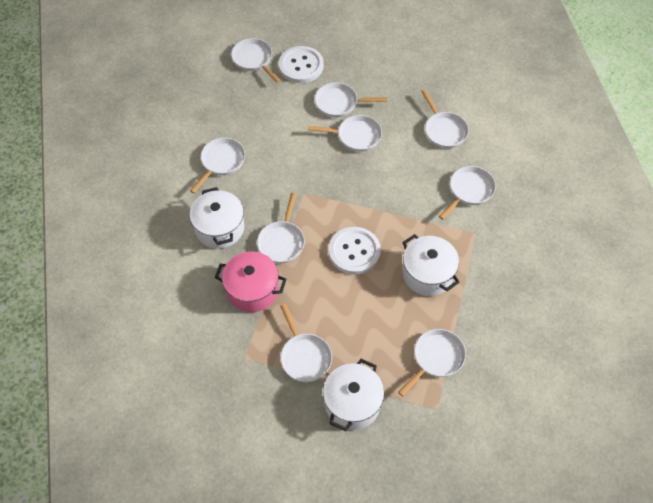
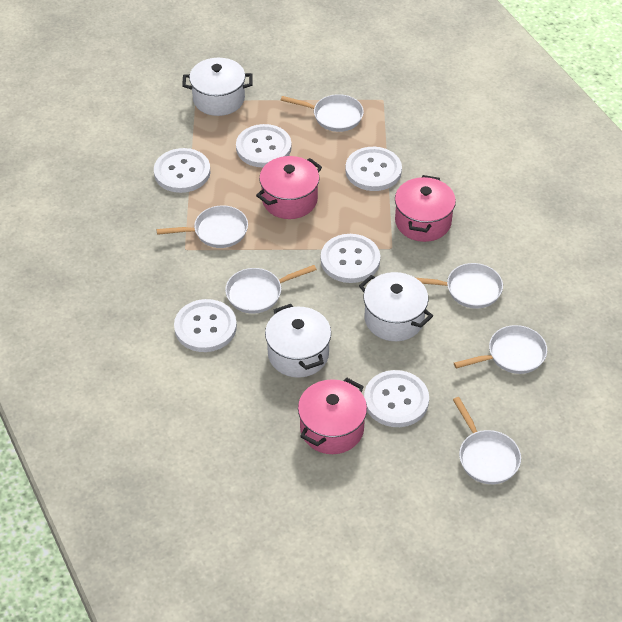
pink pot: [215,251,287,312] = 1 -> [256,156,322,219] [298,378,367,454] [395,175,456,242] = 3
white button: [279,46,324,83] [329,227,381,275] = 2 -> [154,148,211,193] [174,299,237,352] [236,124,292,167] [321,234,380,283] [345,147,402,191] [364,370,429,427] = 6
white pan: [190,138,245,193] [231,38,281,83] [257,193,305,263] [280,304,332,382] [308,115,382,152] [315,83,387,117] [398,329,466,396] [421,89,469,148] [439,166,496,220] = 9 -> [156,205,248,248] [225,265,317,314] [281,94,364,132] [417,263,503,309] [453,397,521,484] [454,325,547,374] = 6

